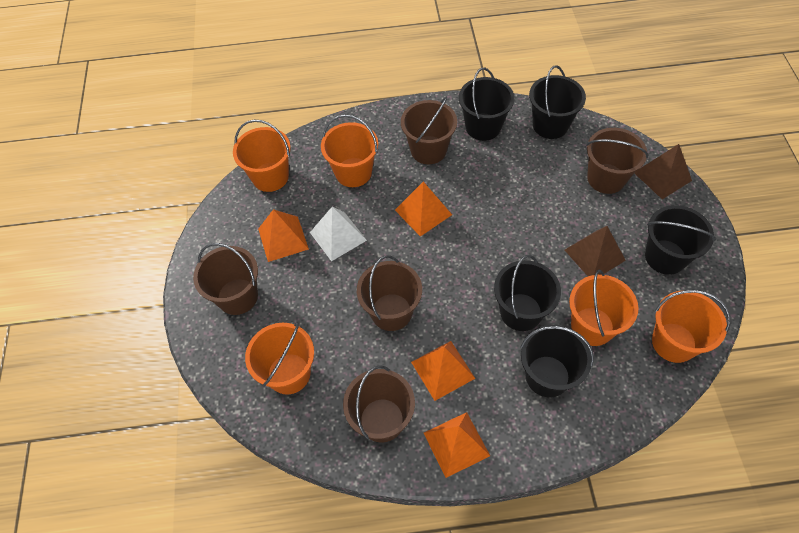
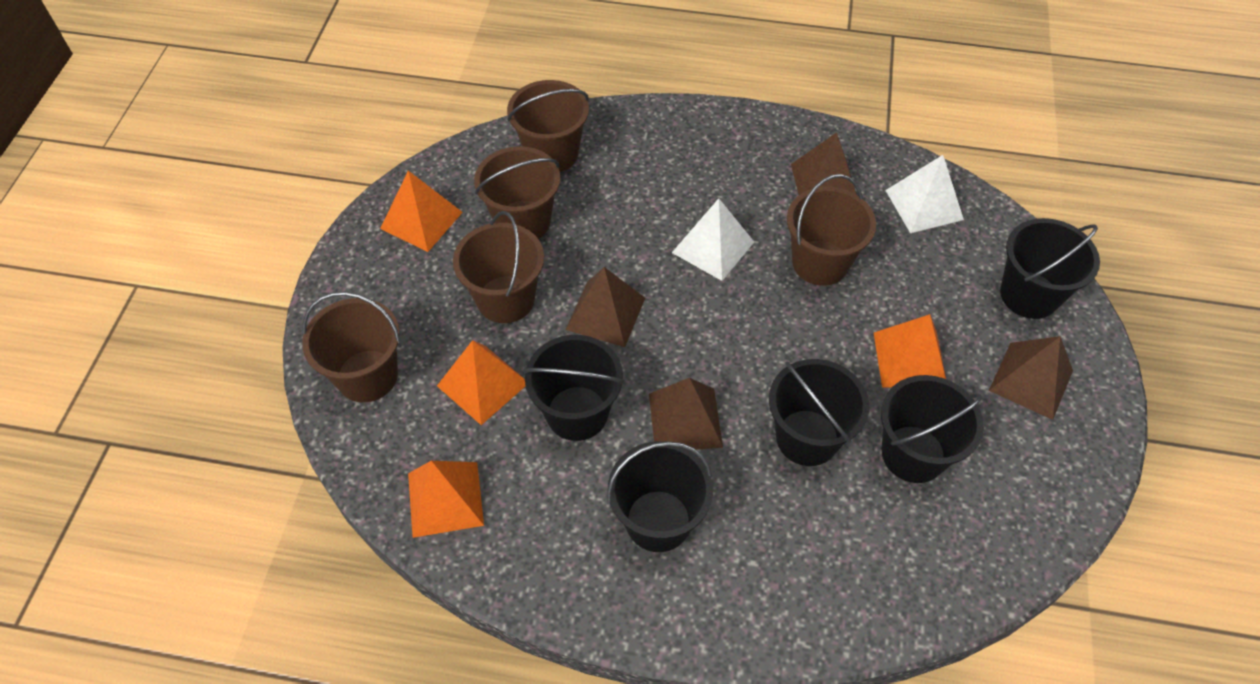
brown pyramid: [565,226,626,276] [634,144,692,199] = 2 -> [566,267,645,347] [649,378,723,450] [791,132,857,195] [989,336,1073,420] = 4
orange bucket: [233,120,291,192] [245,323,314,395] [321,114,378,187] [569,270,639,346] [652,290,730,363] = 5 -> none = 0
white pyramid: [310,207,367,261] = 1 -> [672,198,754,281] [885,155,964,233] = 2

